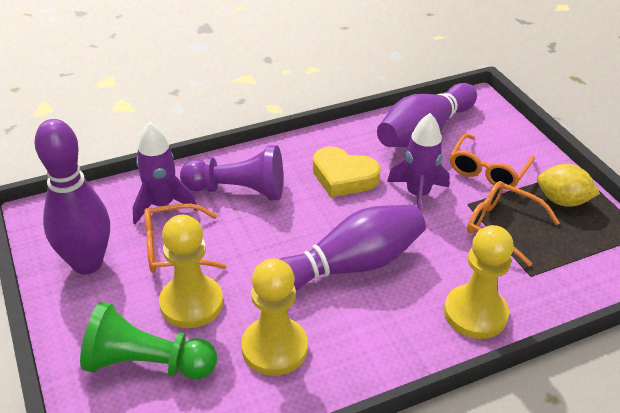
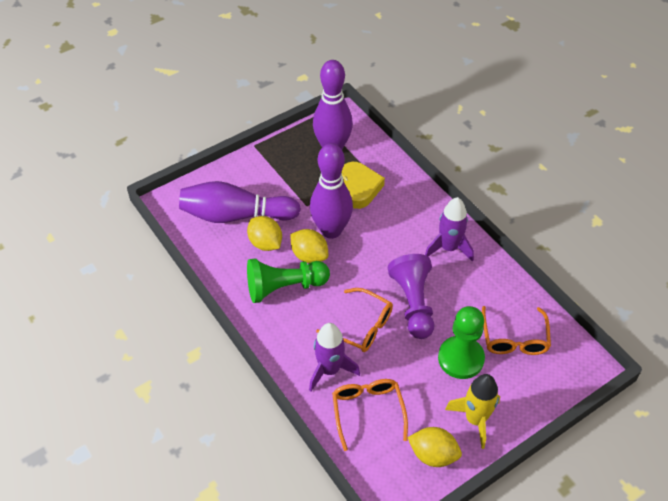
green pawn: [80,302,217,379] = 1 -> [247,258,330,303] [438,306,485,379] = 2
yellow lemon: [537,164,600,207] = 1 -> [247,216,282,251] [290,229,328,263] [407,427,462,467] = 3
yellow pawn: [159,215,223,328] [241,258,308,376] [444,225,514,339] = 3 -> none = 0
yellow rocket: none = 0 -> [445,374,500,449] = 1

